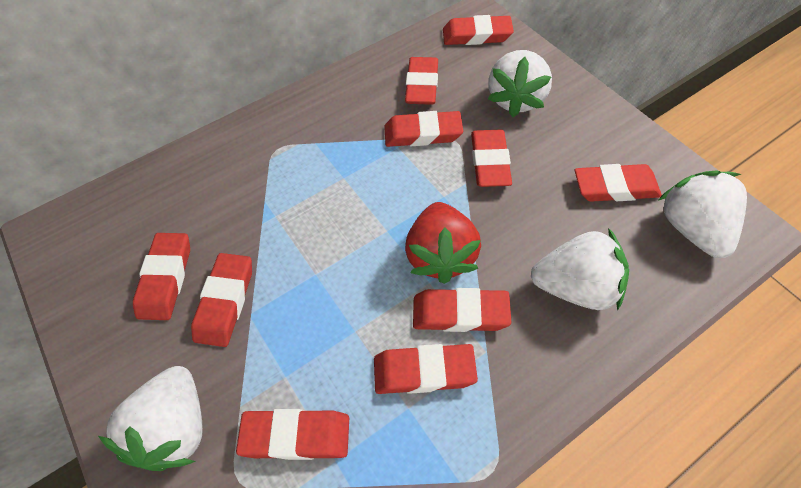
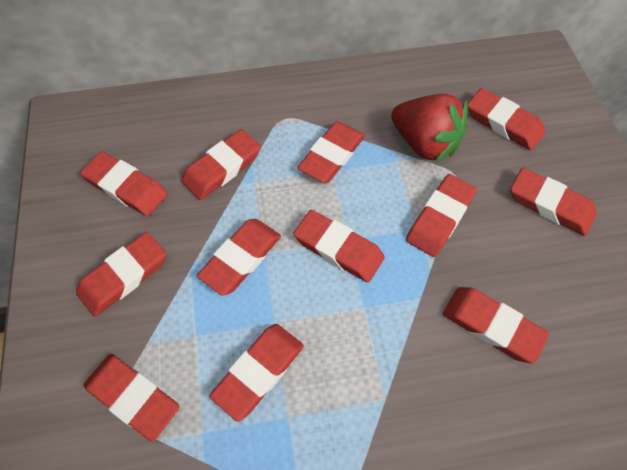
red eraser: [133,233,190,320] [191,253,252,347] [236,409,349,460] [374,344,478,394] [384,111,463,147] [405,57,438,105] [413,288,511,332] [443,15,514,45] [471,130,512,187] [574,164,662,202] = 10 -> [76,232,167,317] [80,152,168,216] [84,354,180,442] [182,129,261,200] [197,219,281,295] [209,324,304,422] [293,210,385,283] [297,121,365,183] [406,174,477,257] [443,287,549,363] [468,88,545,151] [510,168,597,236] = 12
white strawberry: [98,366,203,471] [488,50,552,117] [531,228,629,311] [658,170,747,258] = 4 -> none = 0

